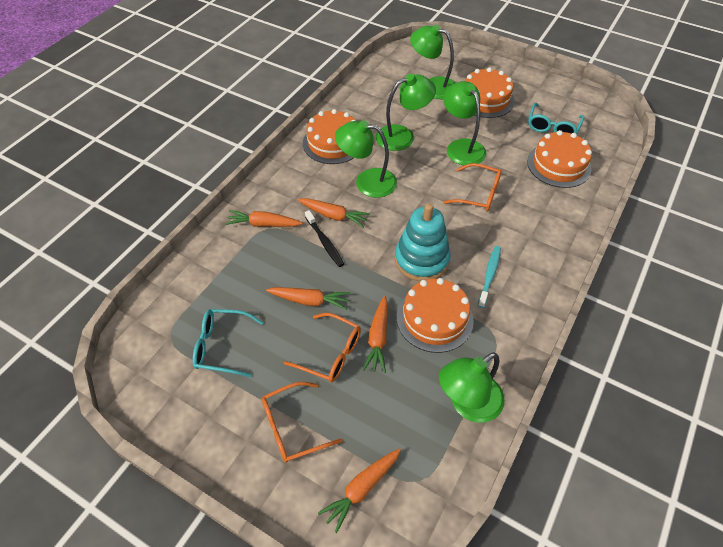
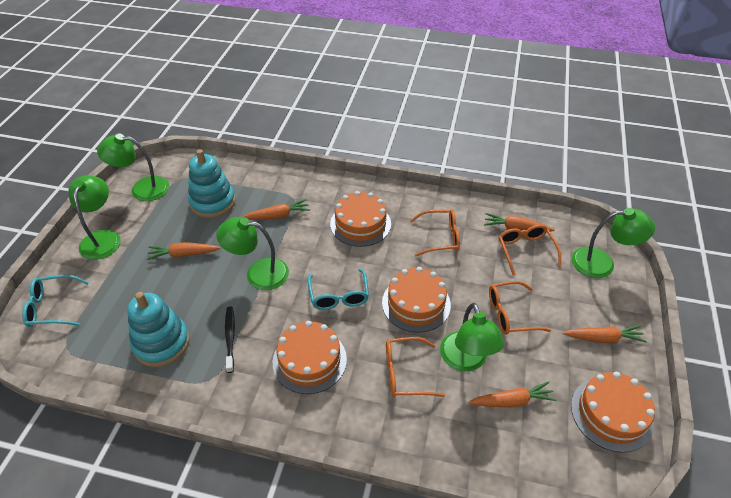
orange glasses: [262,382,342,463] [284,313,361,382] [443,163,502,212] = 3 -> [386,337,445,397] [410,209,460,256] [489,281,551,335] [499,225,561,276] = 4
turquoise stacking toy: [395,203,451,281] = 1 -> [127,292,190,367] [188,149,236,218] = 2
turquoise toothbrush: [478,246,501,308] = 1 -> none = 0

